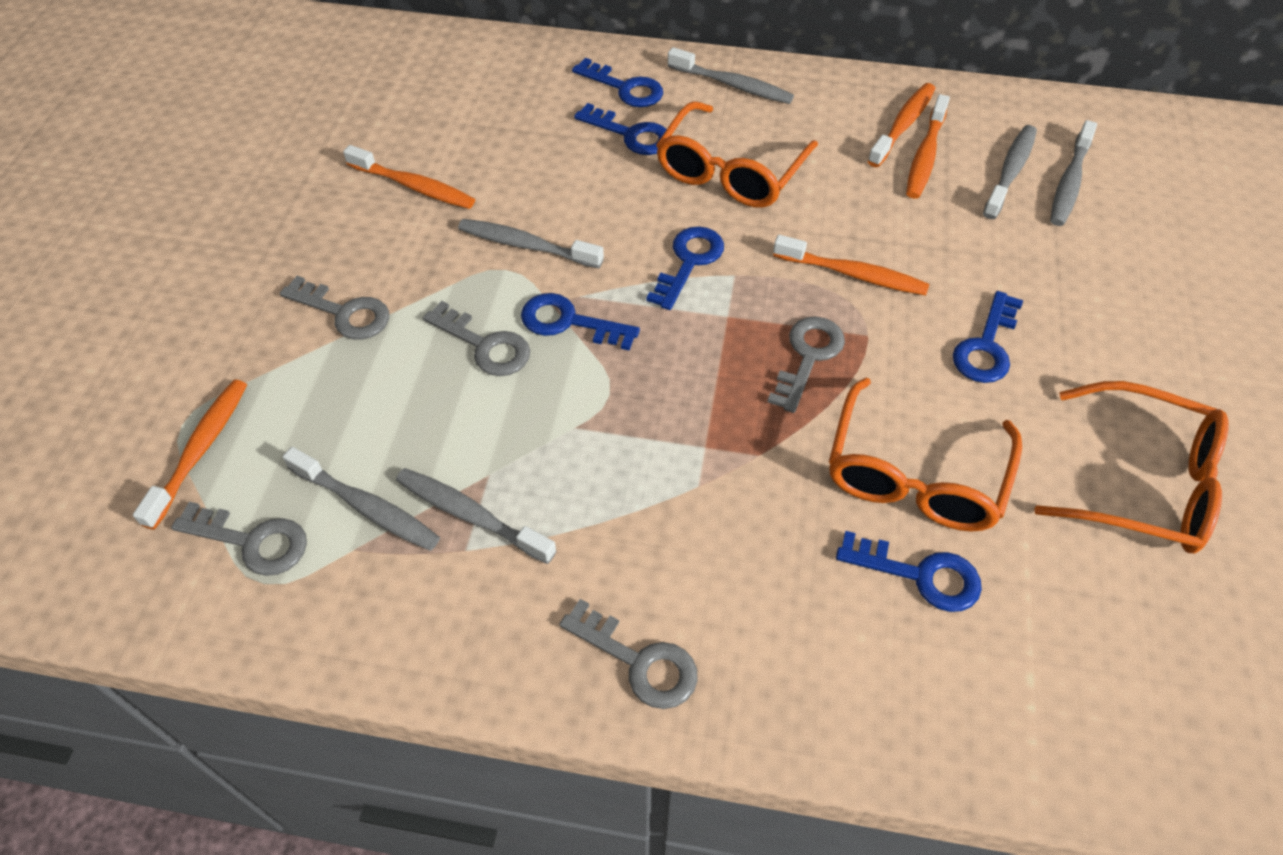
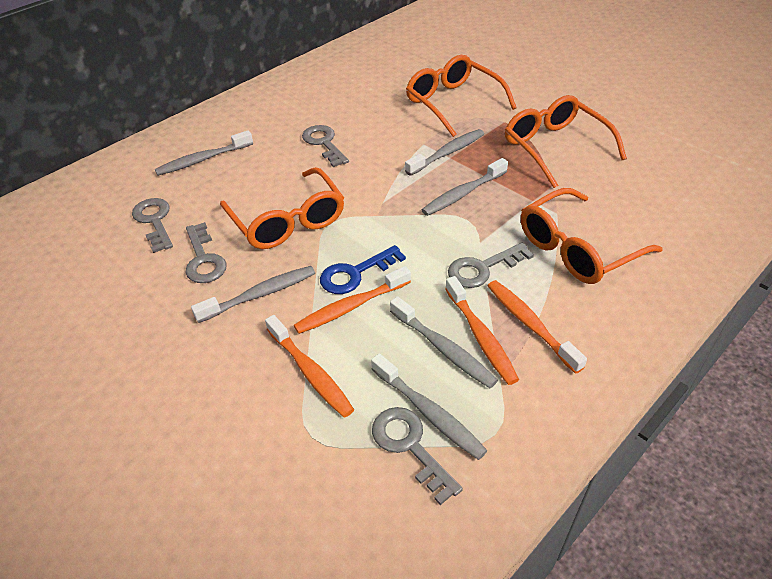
blue key: [521,293,640,351] [572,58,663,107] [574,103,667,155] [646,226,724,310] [836,531,982,612] [953,291,1023,383] = 6 -> [320,245,406,294] = 1
orange glasses: [656,101,818,208] [829,377,1022,532] [1034,381,1229,553] = 3 -> [220,167,344,249] [406,55,517,137] [505,95,627,188] [521,188,663,284] = 4
orange toothbrush: [133,380,247,530] [343,145,475,209] [773,235,929,296] [868,83,935,167] [906,94,950,199] = 5 -> [265,315,354,418] [294,266,411,334] [445,276,519,385] [488,280,587,374] = 4

